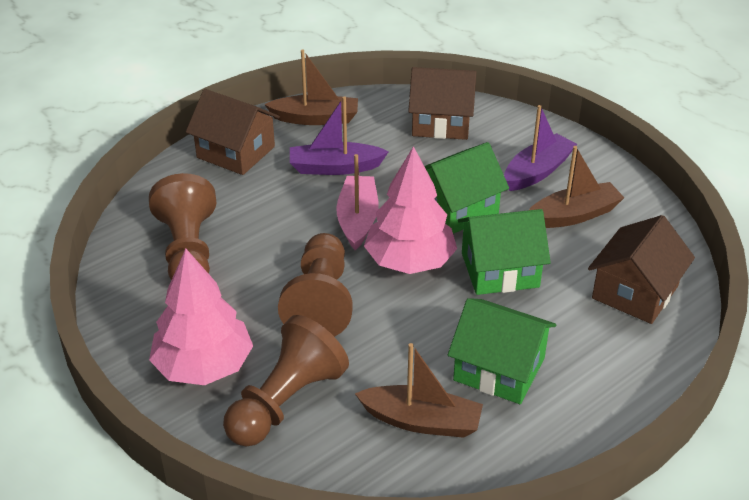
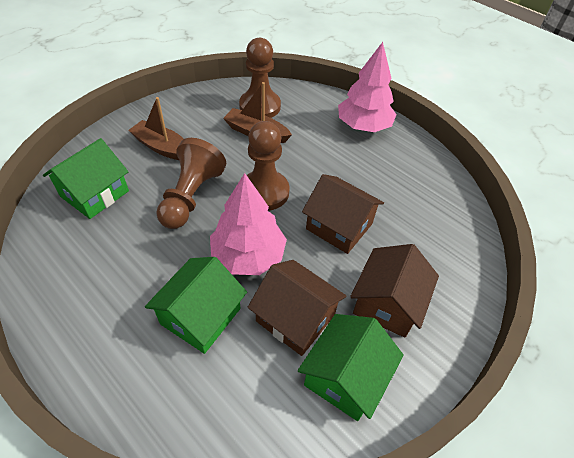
brown boat: [264,50,358,125] [355,343,483,438] [529,146,624,228] = 3 -> [128,97,184,160] [223,82,292,143] = 2
pink boat: [336,154,378,250] = 1 -> none = 0
purple boat: [290,96,389,175] [504,105,577,191] = 2 -> none = 0

